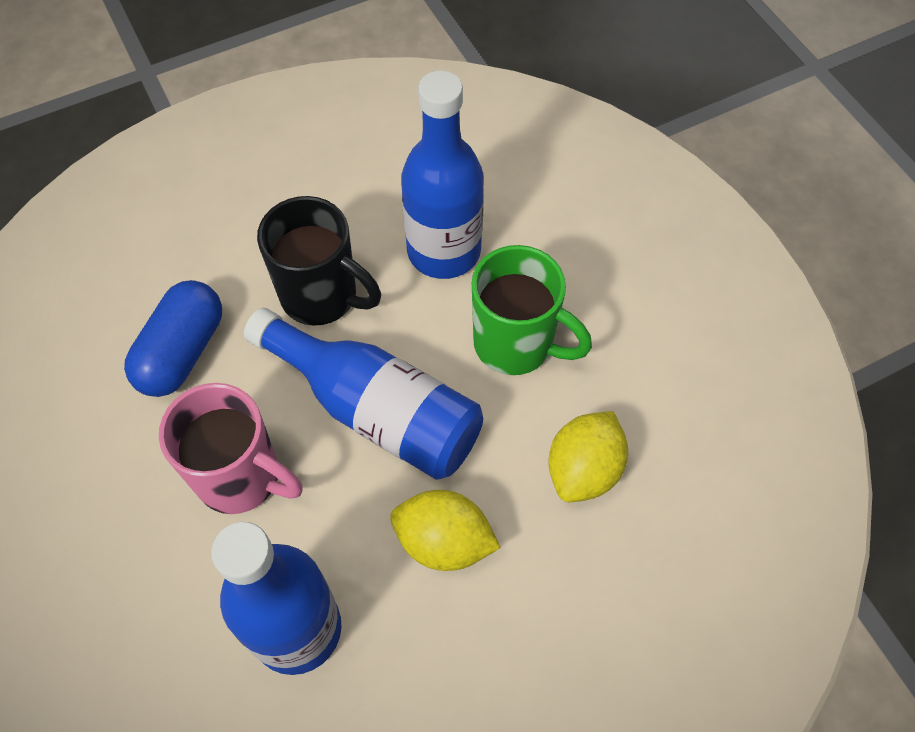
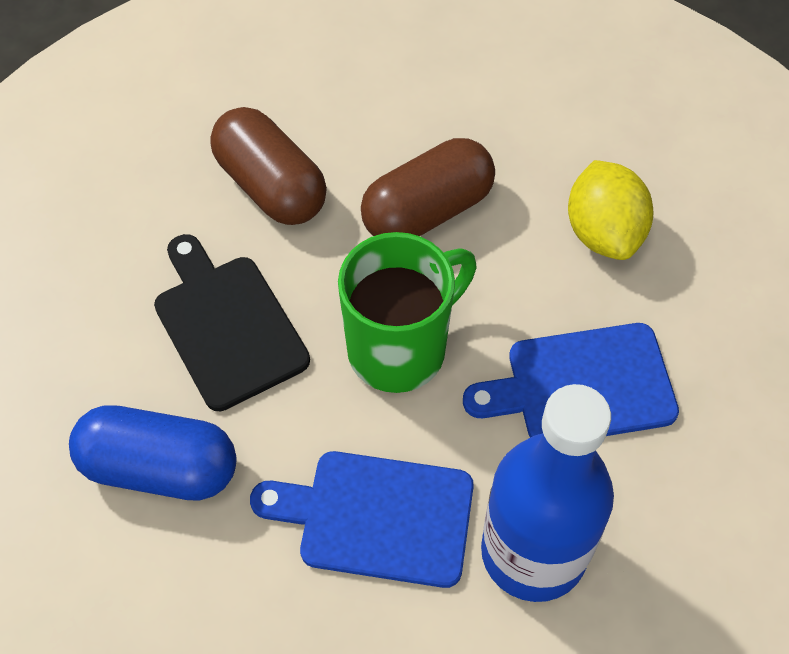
black cutting board: none = 0 -> [154,234,310,411] = 1
black mug: [257,196,381,326] = 1 -> none = 0
blue bottle: [211,522,342,675] [244,308,483,480] [401,70,484,279] = 3 -> [481,384,614,602] = 1
blue cutting board: none = 0 -> [250,451,474,588] [463,323,679,438] = 2
brown capsule: none = 0 -> [210,107,327,225] [361,138,495,236] = 2
pink mug: [159,383,303,514] = 1 -> none = 0
yellow lemon: [390,490,501,571] [548,411,628,502] = 2 -> [568,160,654,260] = 1

